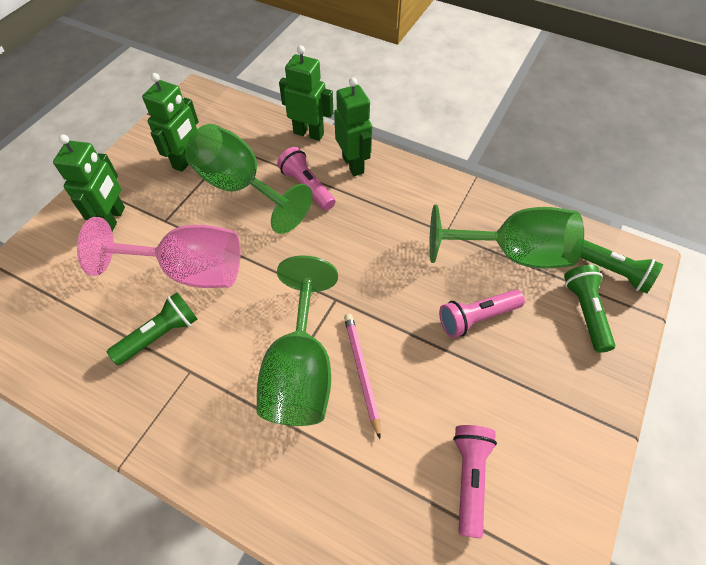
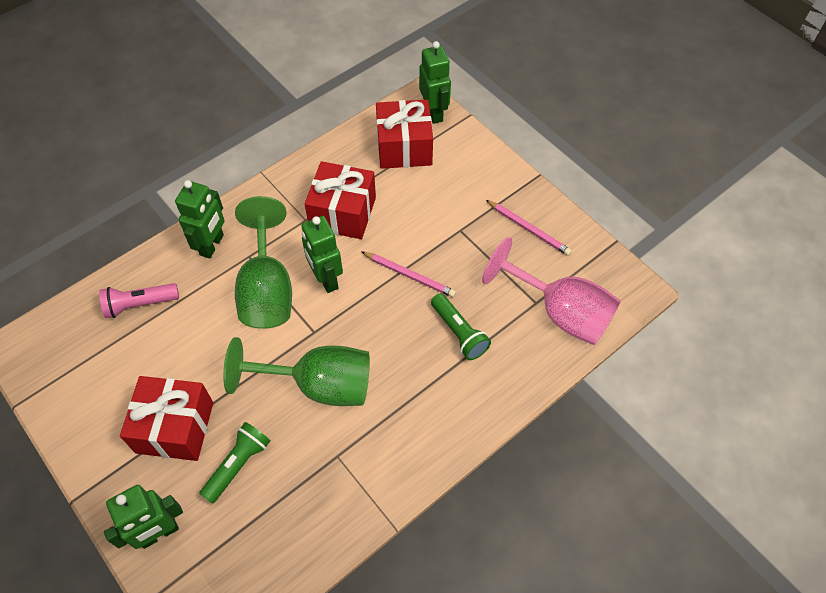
green flashlight: [107,292,197,365] [564,265,615,353] [580,240,663,294] = 3 -> [199,422,270,504] [431,293,491,360] = 2
green goblet: [185,124,312,234] [257,255,338,426] [429,205,584,269] = 3 -> [223,337,370,406] [235,196,292,329] = 2
pink flashlight: [277,147,336,211] [439,289,525,338] [453,425,497,538] = 3 -> [99,283,179,318] = 1
pink pencil: [344,314,381,439] = 1 -> [361,251,456,297] [486,200,572,256] = 2
red gift: none = 0 -> [120,376,213,461] [305,161,376,239] [376,100,433,169] = 3

